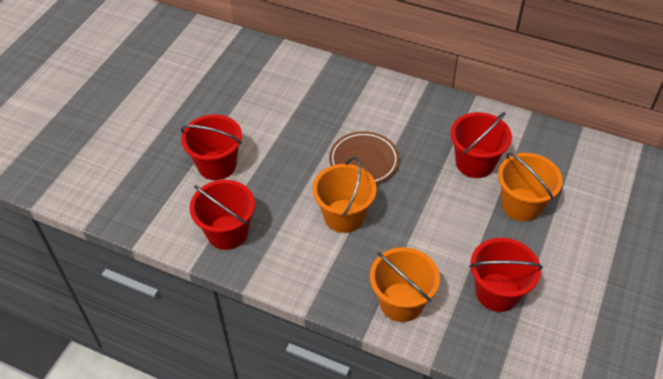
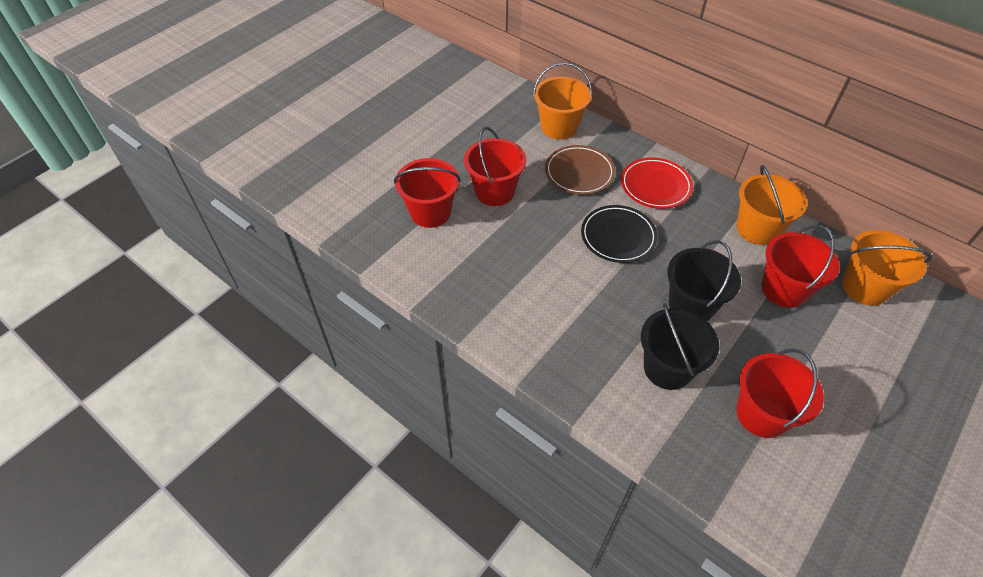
black bucket: none = 0 -> [641,303,719,390] [667,240,741,321] = 2
black plate: none = 0 -> [581,205,658,263] = 1
red plate: none = 0 -> [621,157,693,209] = 1

